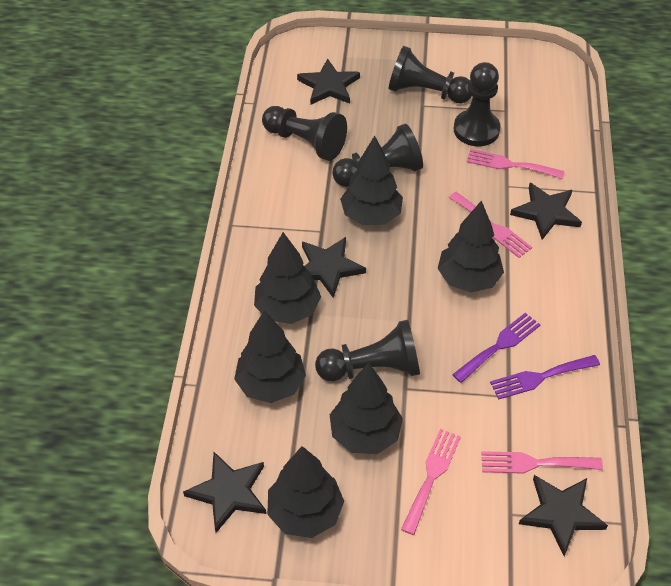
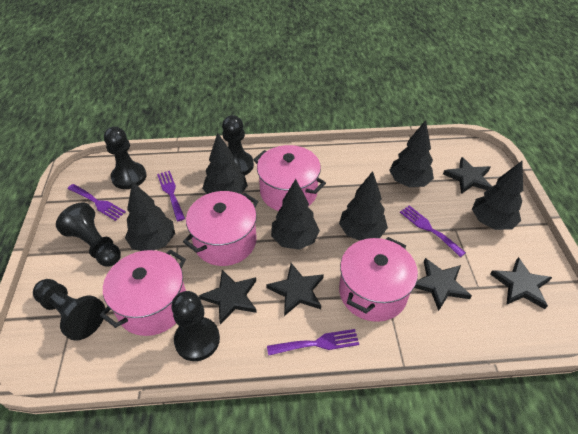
pink fork: [401,429,461,535] [449,192,532,258] [467,149,565,179] [481,451,603,474] = 4 -> none = 0
pink pot: none = 0 -> [100,249,186,336] [183,191,258,266] [253,145,326,211] [339,237,418,322] = 4
purple fork: [452,312,540,383] [490,355,600,400] = 2 -> [68,184,126,221] [157,171,185,221] [267,329,359,356] [400,205,466,257] = 4

